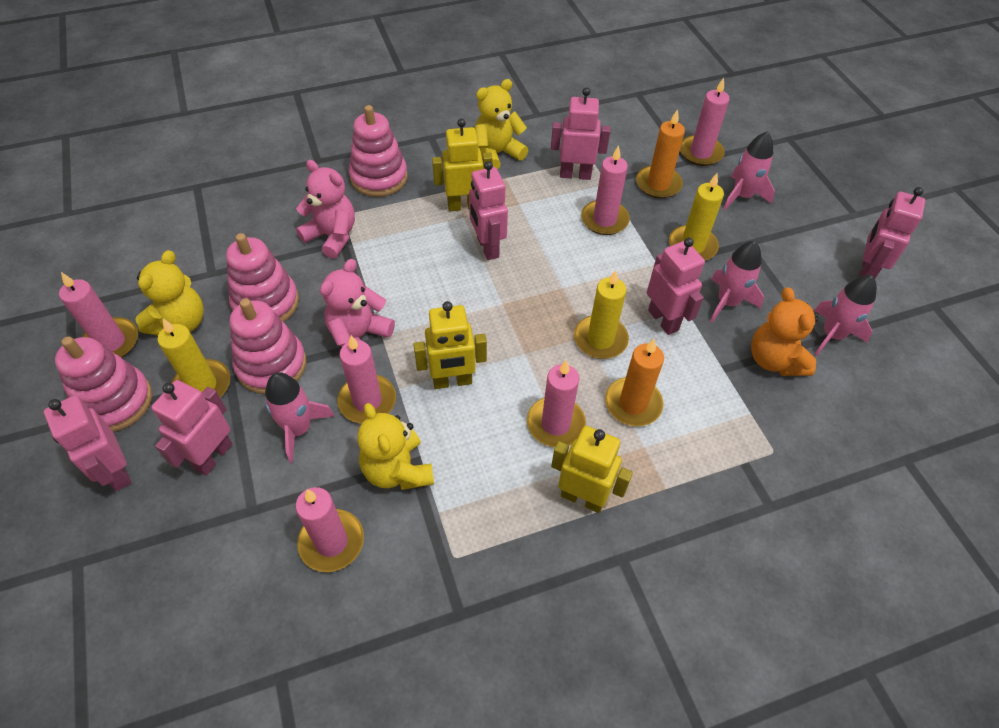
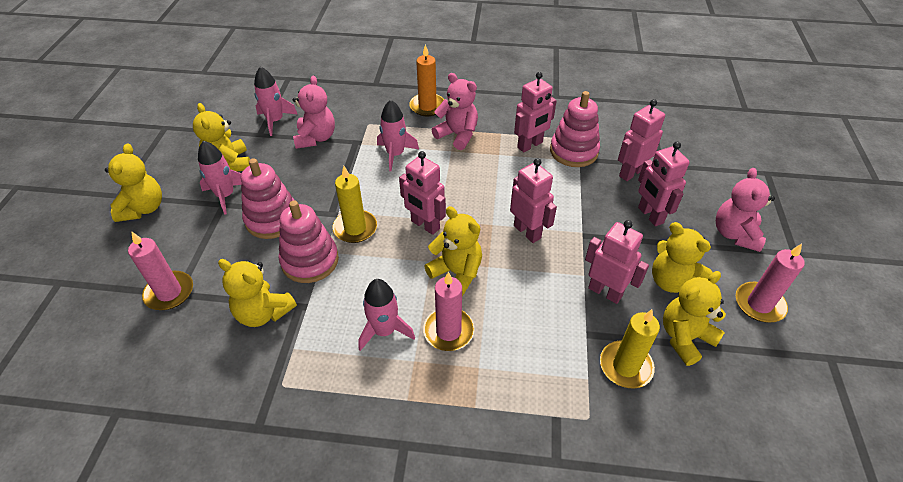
orange candle: [605,339,664,426] [636,109,685,198] = 2 -> [409,44,444,116] = 1
orange teddy bear: [751,287,819,376] = 1 -> none = 0
pink candle: [59,272,138,358] [296,487,364,572] [337,335,396,423] [527,360,586,447] [581,145,630,235] [680,78,730,166] = 6 -> [128,231,193,310] [423,272,474,351] [736,243,805,322] = 3
pink stacking toy: [55,337,152,432] [226,233,299,322] [230,298,306,394] [349,105,408,197] = 4 -> [241,158,294,239] [279,200,339,283] [550,91,600,167] = 3
pink teddy bear: [296,160,355,259] [320,259,395,347] = 2 -> [293,76,335,149] [432,73,478,150] [716,168,775,252] = 3
yellow candle: [158,319,230,398] [574,270,629,359] [669,173,724,260] = 3 -> [332,166,377,243] [600,309,660,388] = 2
yellow robot: [413,301,487,389] [432,119,493,211] [551,426,633,513] = 3 -> none = 0
yellow teddy bear: [135,250,204,335] [357,403,434,490] [474,79,528,169] = 3 -> [105,144,162,222] [193,103,250,172] [218,259,297,327] [424,206,482,296] [652,222,713,293] [663,271,726,366] = 6

